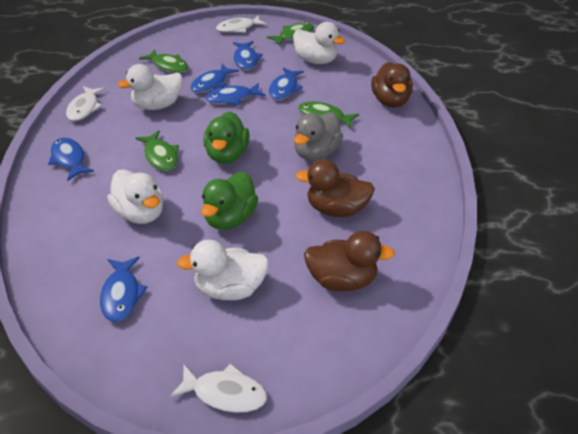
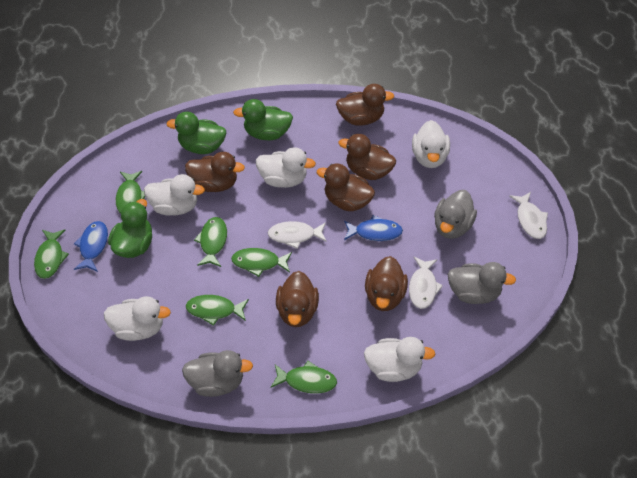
blue fish: [48,138,94,181] [100,257,148,322] [190,64,239,93] [206,83,266,105] [233,41,263,70] [269,67,304,100] = 6 -> [74,221,108,272] [344,215,403,241] = 2
brown duck: [295,159,375,217] [304,231,395,291] [371,62,413,108] = 3 -> [185,152,245,192] [276,271,319,327] [317,163,375,211] [336,84,394,126] [339,134,396,180] [365,256,408,311] = 6
green duck: [201,172,258,230] [203,111,250,164] = 2 -> [108,199,152,258] [166,112,226,154] [233,99,293,140] = 3
green fish: [135,131,179,171] [139,49,188,73] [267,22,314,46] [298,101,359,128] = 4 -> [34,229,69,279] [116,171,145,214] [186,295,249,326] [194,217,227,267] [231,248,292,277] [271,361,337,394] = 6
grey duck: [294,112,343,161] = 1 -> [182,350,253,397] [434,190,477,239] [448,262,516,304] = 3
white duck: [107,169,163,224] [118,64,183,110] [177,240,269,300] [293,22,345,64] = 4 -> [104,296,171,341] [144,174,205,216] [256,147,316,188] [364,337,435,382] [412,120,450,168] = 5

